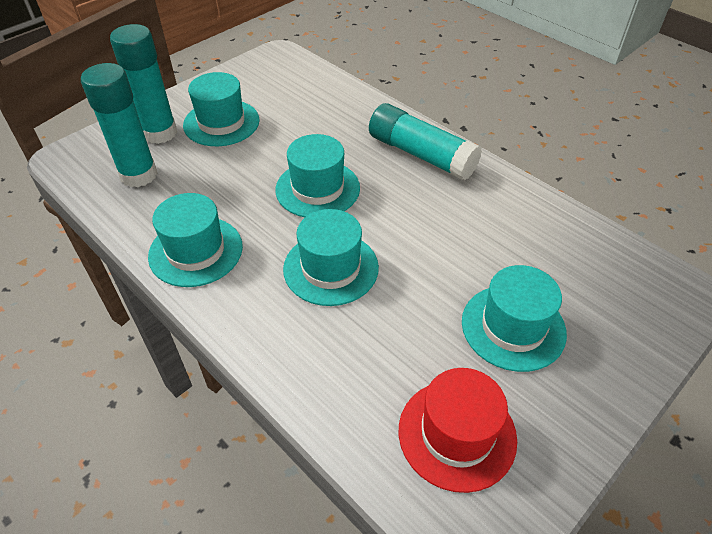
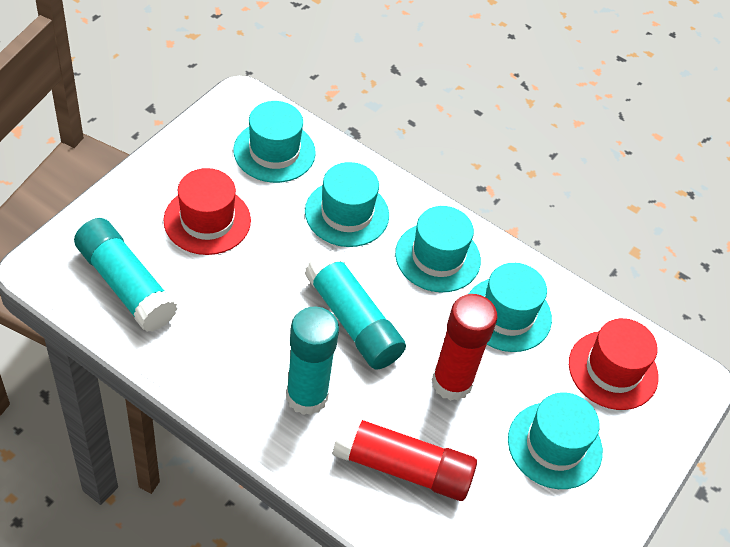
red glue stick: none = 0 -> [332,414,477,501] [432,294,498,401] = 2
red hat: [399,368,517,493] = 1 -> [164,168,251,255] [569,318,659,410] = 2

